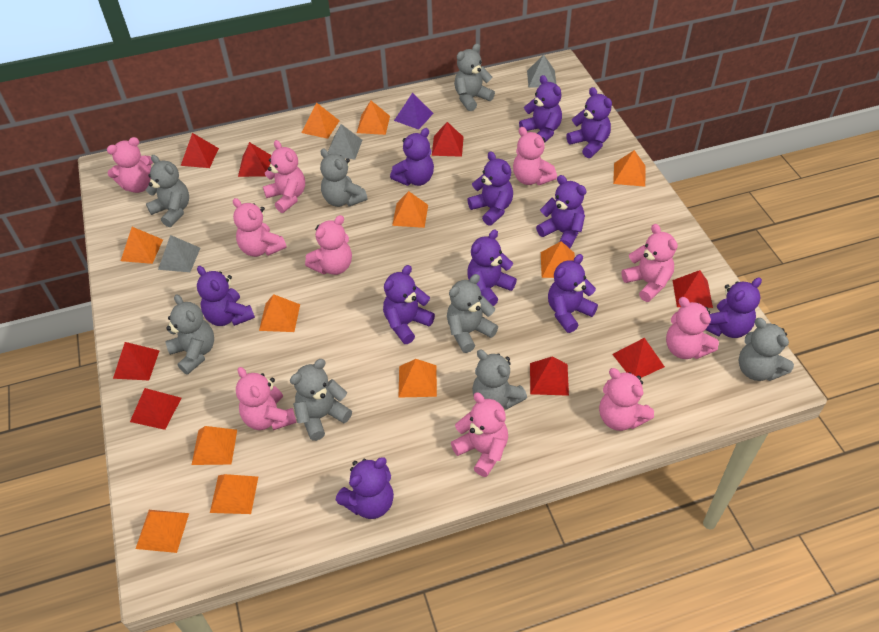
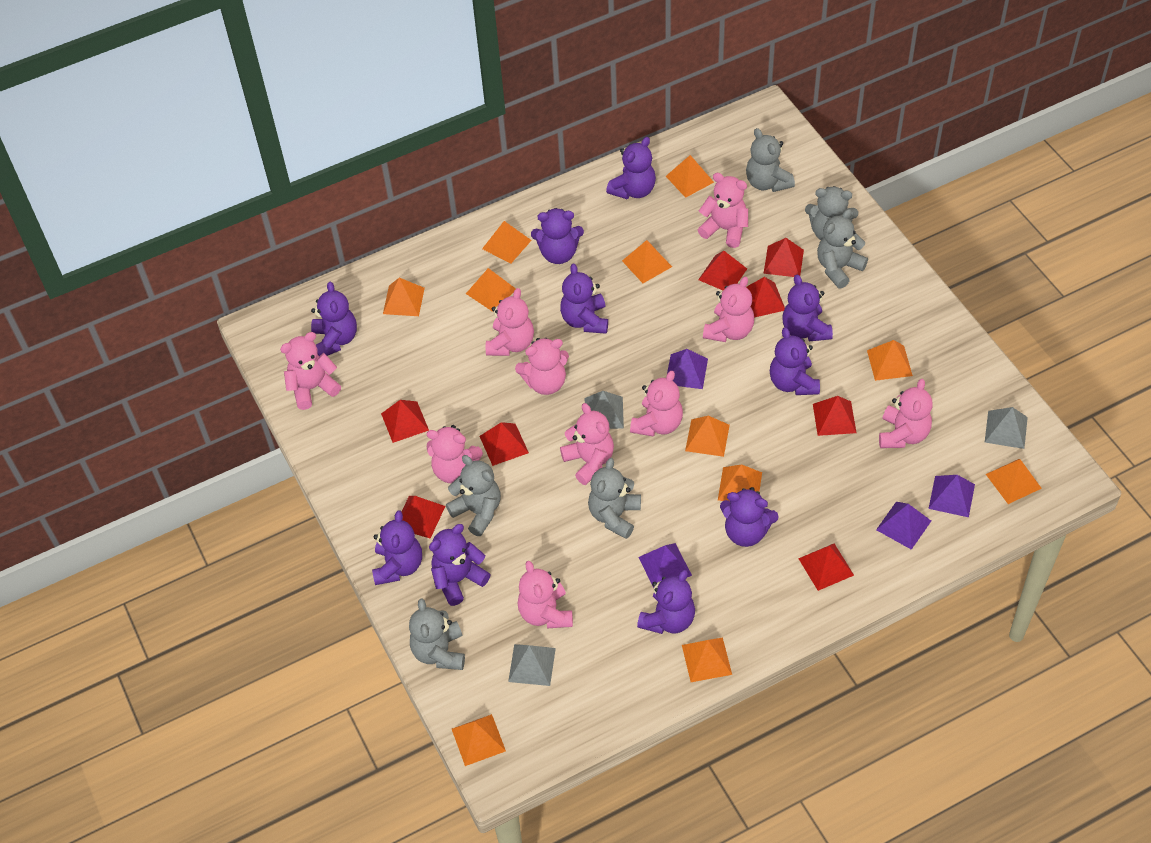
grey teddy bear: [146,155,189,227] [165,294,214,375] [290,359,352,441] [320,149,367,207] [447,274,498,353] [454,44,495,111] [472,350,527,410] [739,318,794,381] = 8 -> [409,598,465,670] [446,455,501,536] [588,458,641,539] [746,128,795,192] [805,186,858,240] [817,209,868,289] = 6
purple pyramid: [394,93,434,130] = 1 -> [638,543,692,588] [667,349,708,389] [876,502,931,550] [928,475,975,517] = 4
purple teddy bear: [197,266,255,326] [336,457,394,519] [383,265,435,344] [390,128,434,186] [467,151,513,226] [467,230,517,306] [519,75,562,142] [536,175,587,248] [548,254,598,333] [566,87,612,158] [705,277,762,338] = 11 -> [311,282,357,356] [372,510,422,585] [429,524,491,606] [531,208,584,264] [560,264,608,334] [606,137,656,199] [637,570,695,634] [720,487,779,547] [770,327,820,395] [783,274,833,342] = 10

